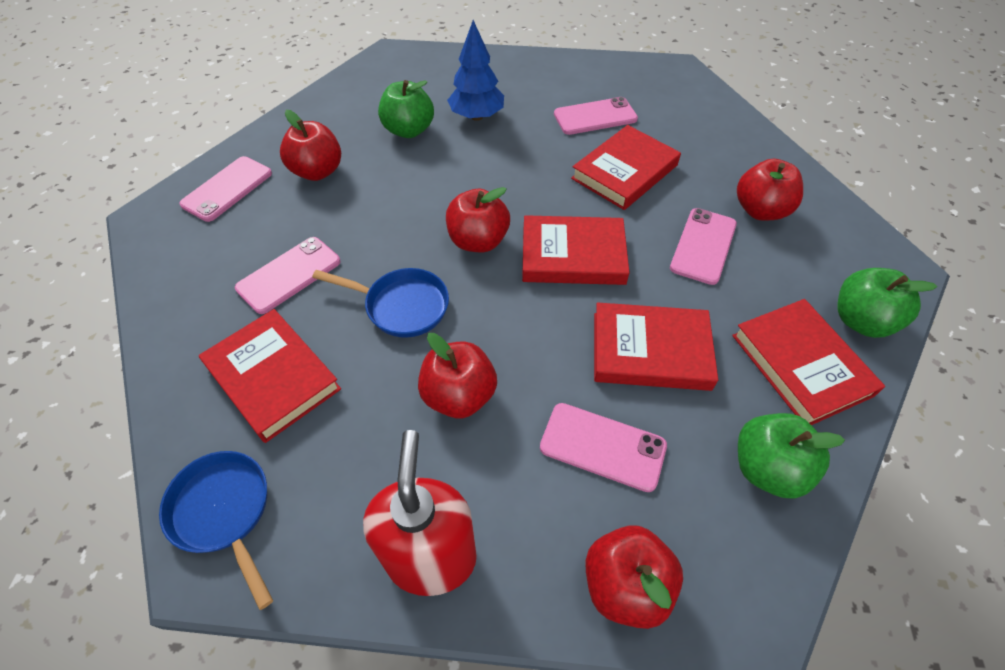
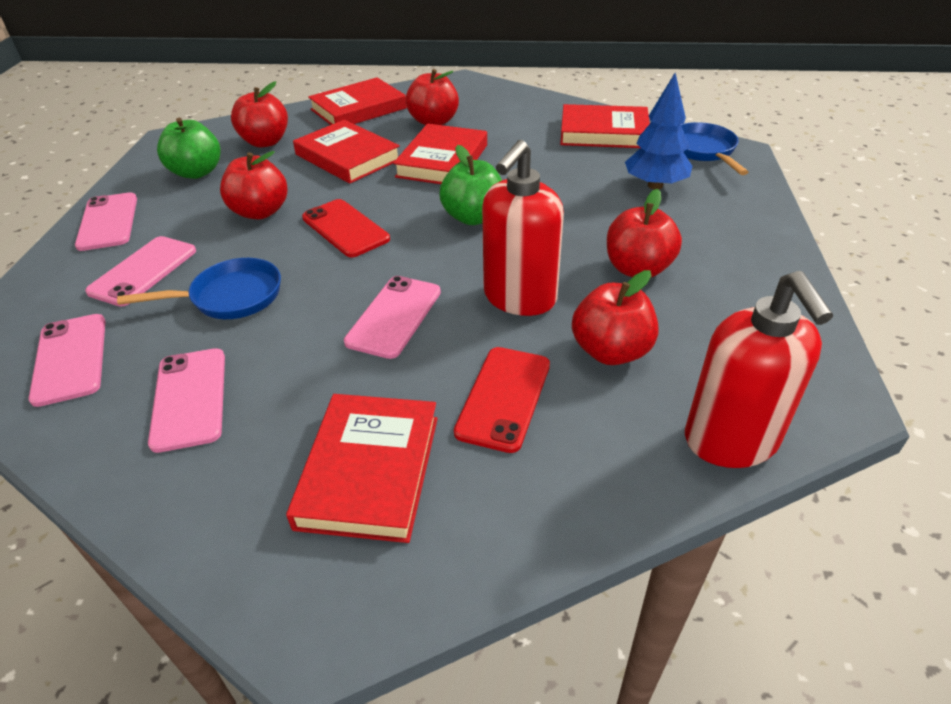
green apple: [378,80,434,138] [738,413,845,499] [837,268,937,338] = 3 -> [157,118,221,179] [439,145,502,225] = 2
red phone: none = 0 -> [302,199,390,257] [454,347,550,453] = 2
red soap dispenser: [363,430,477,596] = 1 -> [482,140,564,316] [685,271,833,468] = 2

